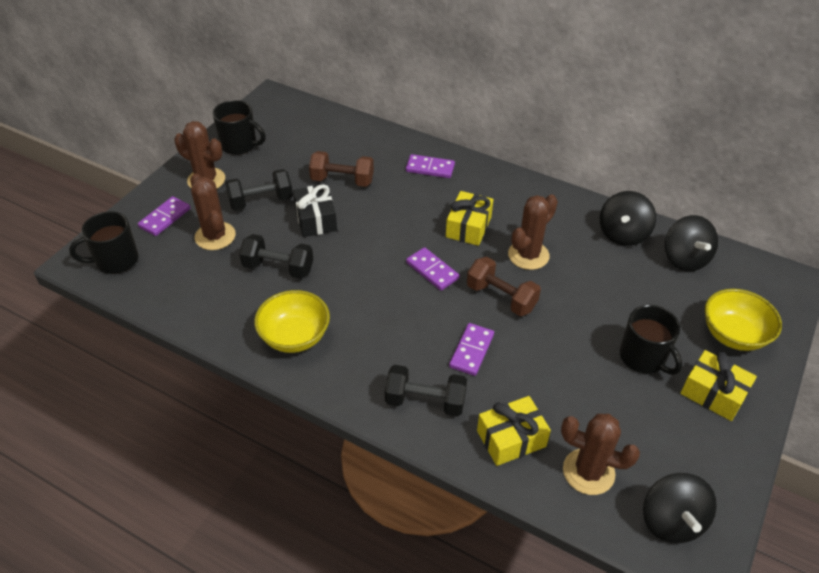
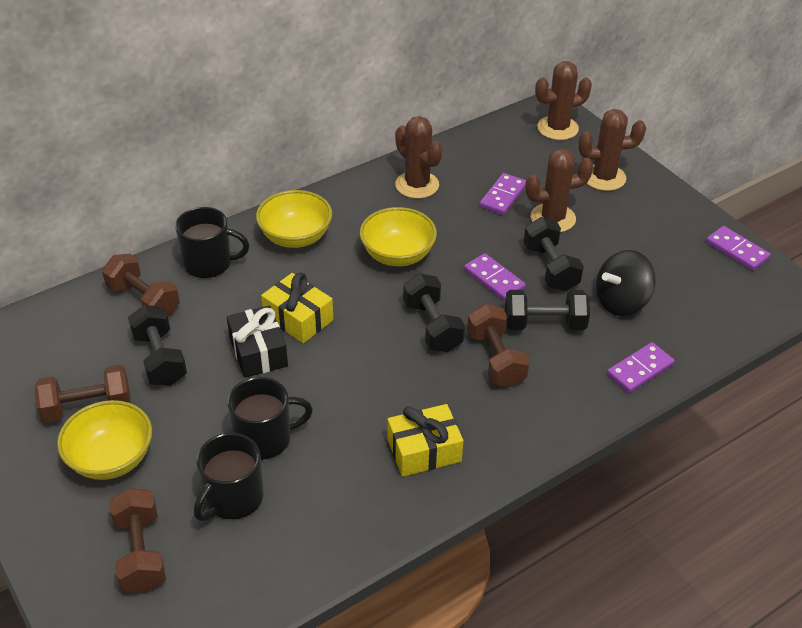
black dumbbell: [225,169,293,210] [239,234,313,279] [385,365,467,417] = 3 -> [128,305,187,386] [403,273,465,352] [505,290,590,330] [524,217,584,291] = 4
black spinning top: [600,191,656,246] [643,473,717,543] [665,215,718,271] = 3 -> [596,250,656,316] = 1
brown dumbbell: [309,151,374,187] [467,257,541,316] = 2 -> [34,365,131,423] [102,254,180,317] [109,488,166,593] [467,304,530,387] = 4
yellow bowl: [254,290,330,353] [705,289,782,351] = 2 -> [57,400,152,480] [256,190,332,248] [360,207,437,266] = 3
yellow gift: [446,191,493,246] [477,396,551,466] [680,350,757,421] = 3 -> [261,273,333,344] [388,404,463,477] = 2

